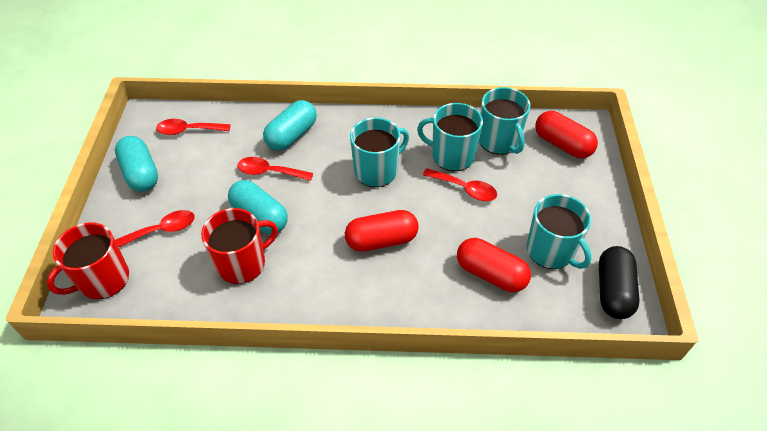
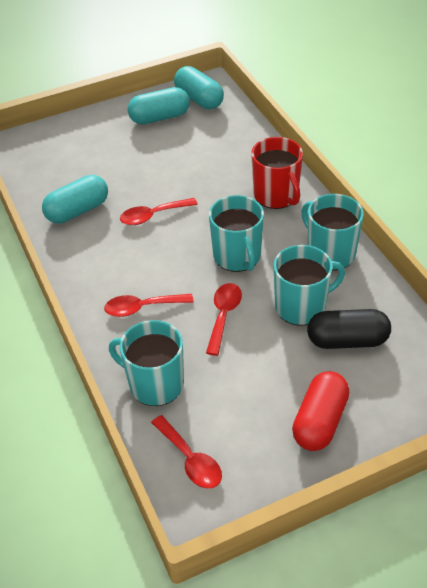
red capsule: [345,210,419,252] [457,238,531,292] [535,111,598,158] = 3 -> [292,371,349,451] = 1
red mug: [47,222,129,300] [201,208,278,284] = 2 -> [251,137,303,209] = 1

